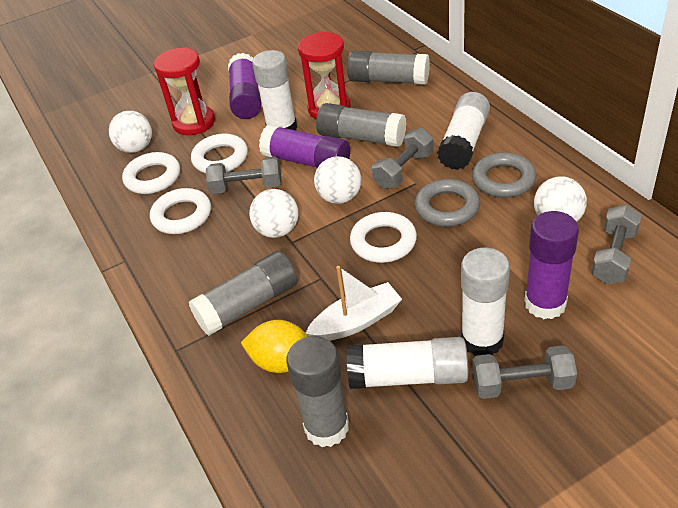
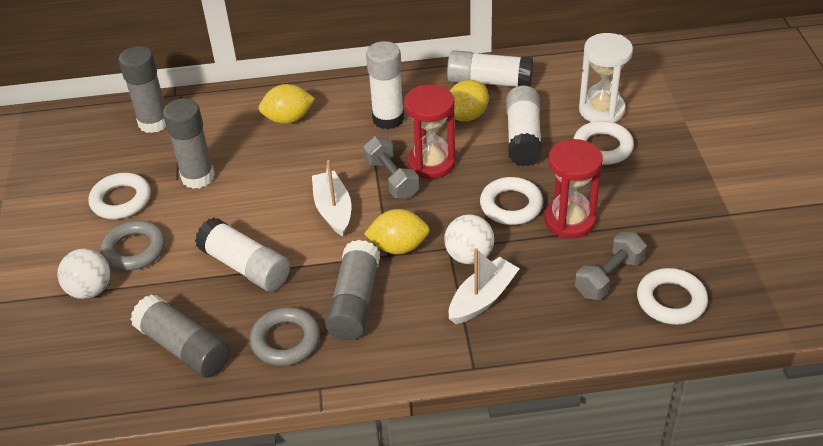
grey dumbbell: [206,157,282,194] [372,128,434,189] [472,345,577,399] [592,205,642,284] = 4 -> [363,136,419,199] [575,232,647,300] = 2
purple glue stick: [228,53,261,119] [259,124,350,168] [524,211,579,319] = 3 -> none = 0
white ball: [109,111,152,153] [249,189,298,238] [314,156,361,204] [534,176,587,222] = 4 -> [57,249,110,299] [444,214,494,264] = 2
white boat: [306,266,402,341] = 1 -> [312,160,351,236] [449,248,520,324] = 2
white hourglass: none = 0 -> [579,33,633,122] = 1
yellow lemon: [241,320,308,373] = 1 -> [259,84,315,124] [364,209,430,254] [450,80,489,122] = 3

